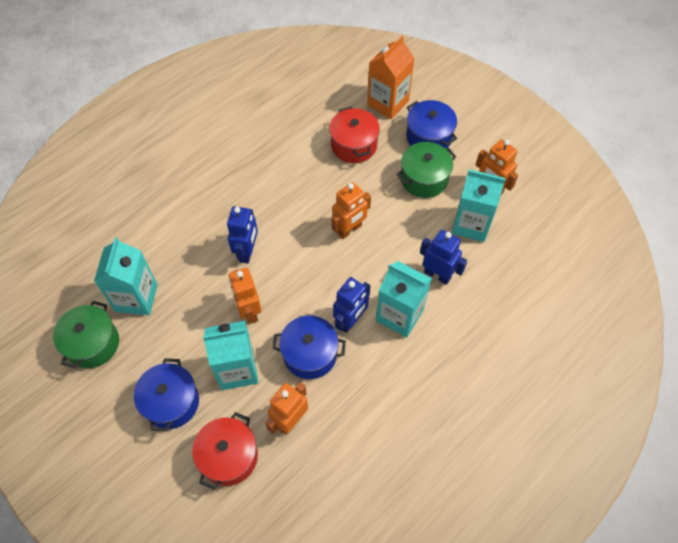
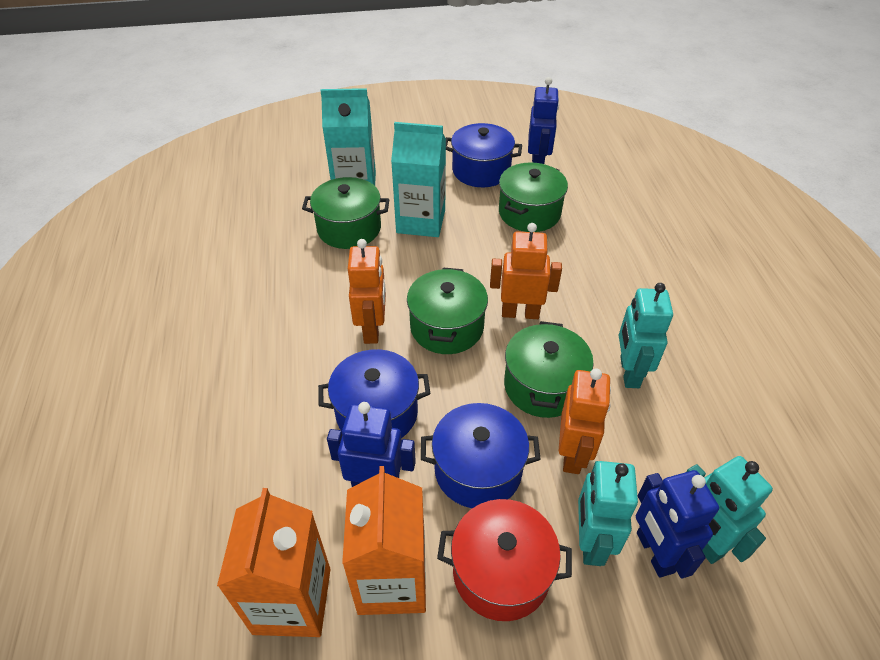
green pot: [53,301,119,369] [397,142,456,198] = 2 -> [302,177,390,249] [407,267,488,354] [499,162,568,232] [504,321,593,418] = 4
orange carton: [367,36,415,119] = 1 -> [217,488,331,637] [342,466,426,615] = 2
orange robot: [229,268,262,324] [265,382,308,435] [331,182,371,239] [476,139,518,195] = 4 -> [348,239,386,344] [490,223,562,319] [559,368,611,474] = 3
red pot: [192,412,258,490] [329,107,380,163] = 2 -> [437,499,572,621] = 1
turquoise carton: [94,237,158,315] [203,321,258,390] [376,261,432,338] [452,169,506,242] = 4 -> [320,88,376,186] [391,122,446,237] = 2
turquoise robot: none = 0 -> [578,461,638,566] [619,283,673,388] [686,456,773,564] = 3

